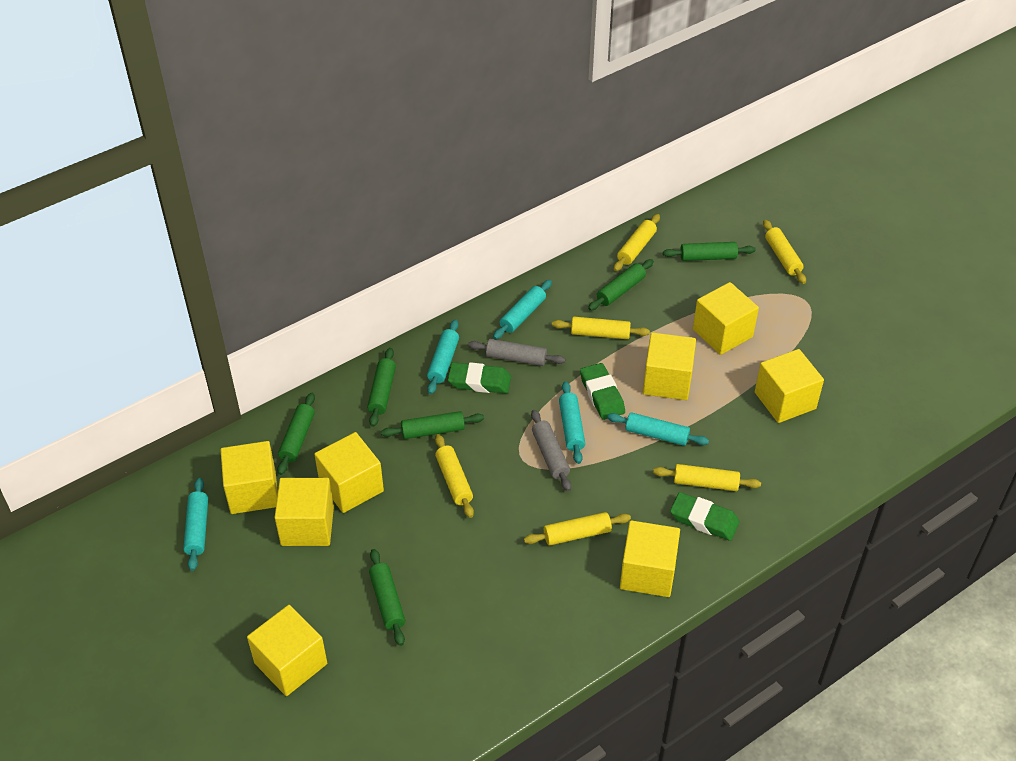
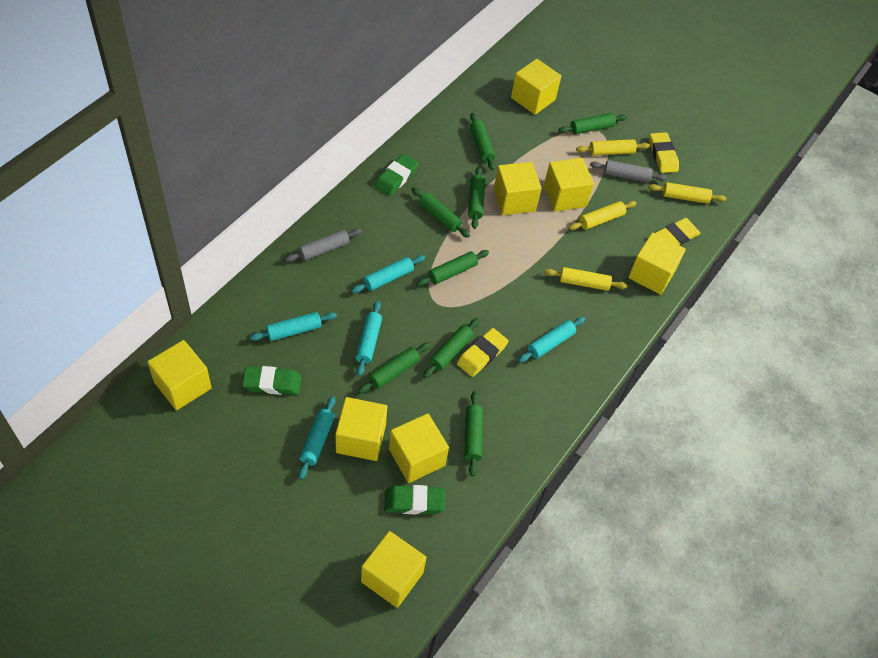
green rolling pin: [277,393,315,475] [367,348,396,427] [369,549,405,646] [381,411,484,439] [588,259,654,311] [663,242,756,261] = 6 -> [358,343,430,394] [411,187,470,238] [417,250,489,286] [423,318,479,378] [465,391,483,476] [468,166,485,229] [470,113,495,170] [559,113,627,134] = 8
yellow eraser: none = 0 -> [457,328,508,377] [649,132,679,173] [656,218,701,245] = 3
yellow rolling pin: [435,434,474,518] [524,512,631,545] [552,317,650,339] [614,214,660,271] [653,464,761,491] [763,220,806,284] = 6 -> [544,267,628,291] [569,201,636,230] [576,139,650,156] [649,182,726,204] = 4

